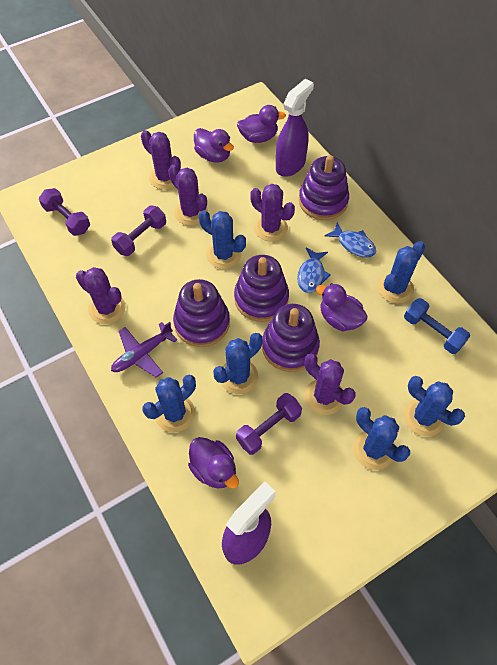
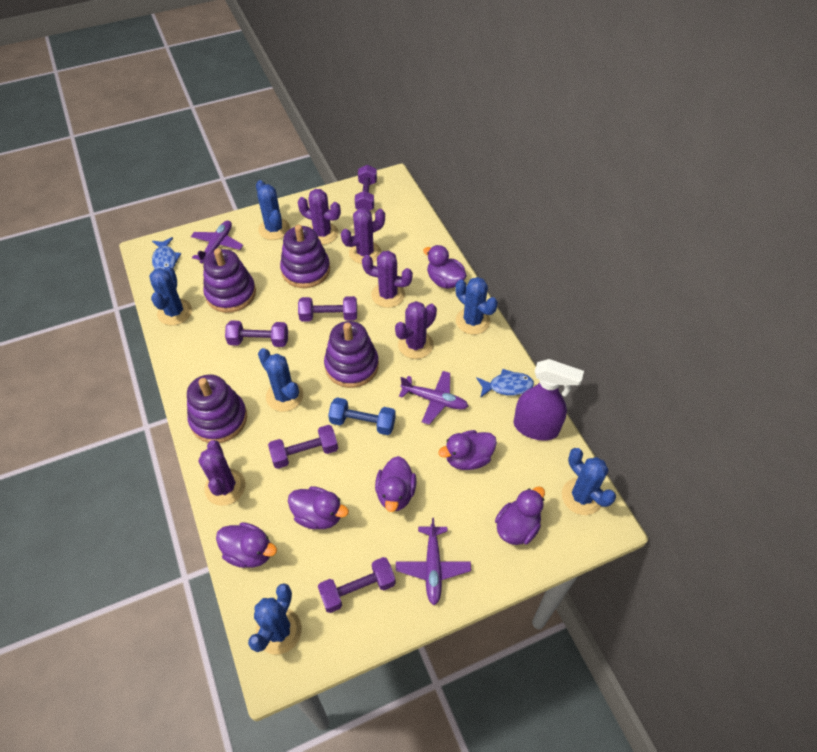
purple duck: [188,437,239,489] [194,128,234,163] [237,105,286,143] [316,283,368,331] = 4 -> [216,522,277,568] [288,486,349,529] [375,456,417,512] [423,245,467,289] [438,430,497,470] [495,486,545,545] = 6
purple dumbbell: [39,188,90,236] [111,206,166,256] [236,393,302,455] = 3 -> [225,320,288,347] [268,425,338,469] [298,296,357,322] [318,557,396,613] [355,165,377,211] = 5
purple plane: [111,322,177,378] = 1 -> [191,221,243,264] [396,518,471,605] [399,371,469,425] = 3
purple spray bottle: [222,482,276,565] [276,79,314,177] = 2 -> [514,359,584,441] = 1

